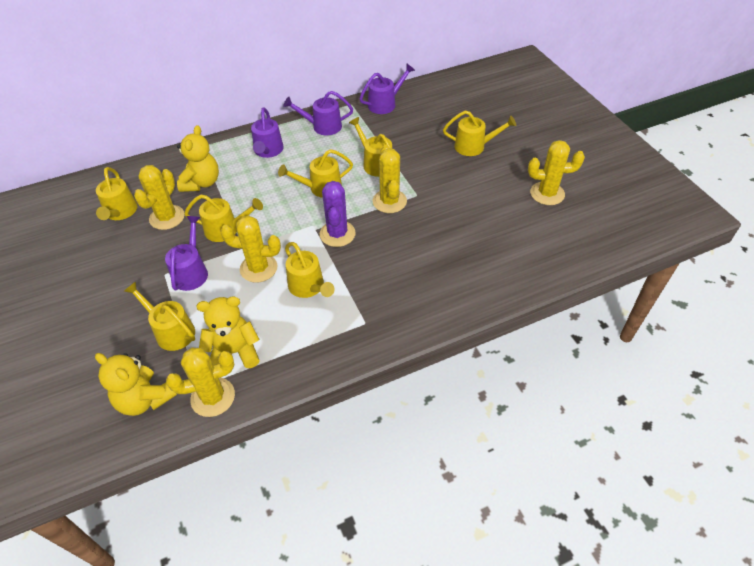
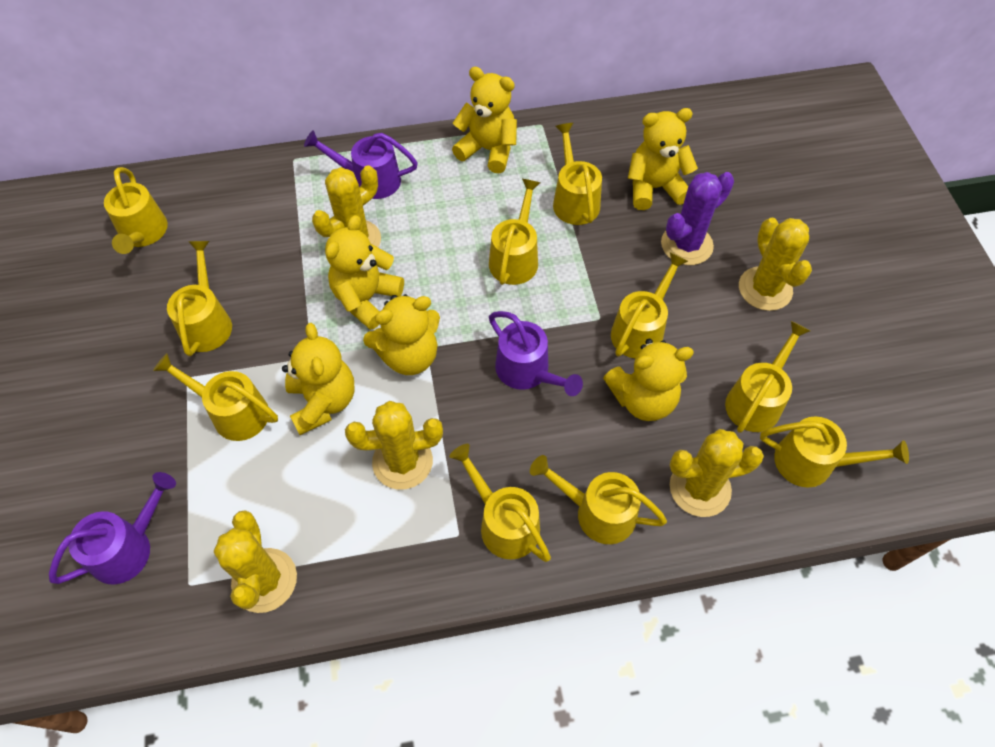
purple watering can: [165,216,208,291] [251,107,284,158] [283,91,353,135] [359,64,415,114] = 4 -> [49,472,176,584] [304,130,418,199] [489,311,583,396] = 3
yellow teddy bear: [95,353,177,416] [177,125,219,192] [197,296,260,368] = 3 -> [282,323,355,435] [325,215,404,330] [363,294,440,375] [452,67,517,173] [603,339,694,421] [628,108,698,210] = 6
yellow watering can: [96,167,138,220] [124,282,195,351] [184,194,263,242] [278,149,353,198] [285,242,335,298] [349,117,393,177] [443,111,516,156] = 7 -> [104,167,168,254] [153,353,278,441] [167,241,232,356] [449,444,551,562] [489,179,541,285] [530,455,667,544] [553,123,602,225] [611,252,688,358] [725,321,810,433] [760,416,909,487] = 10

